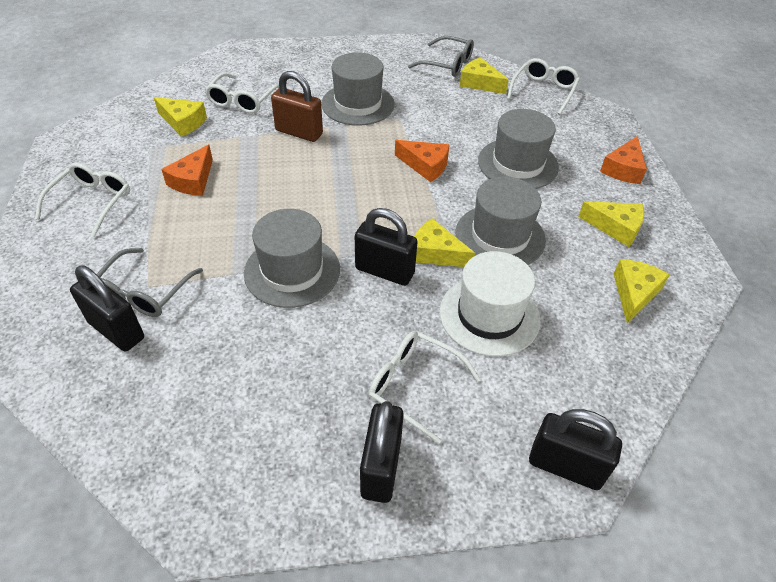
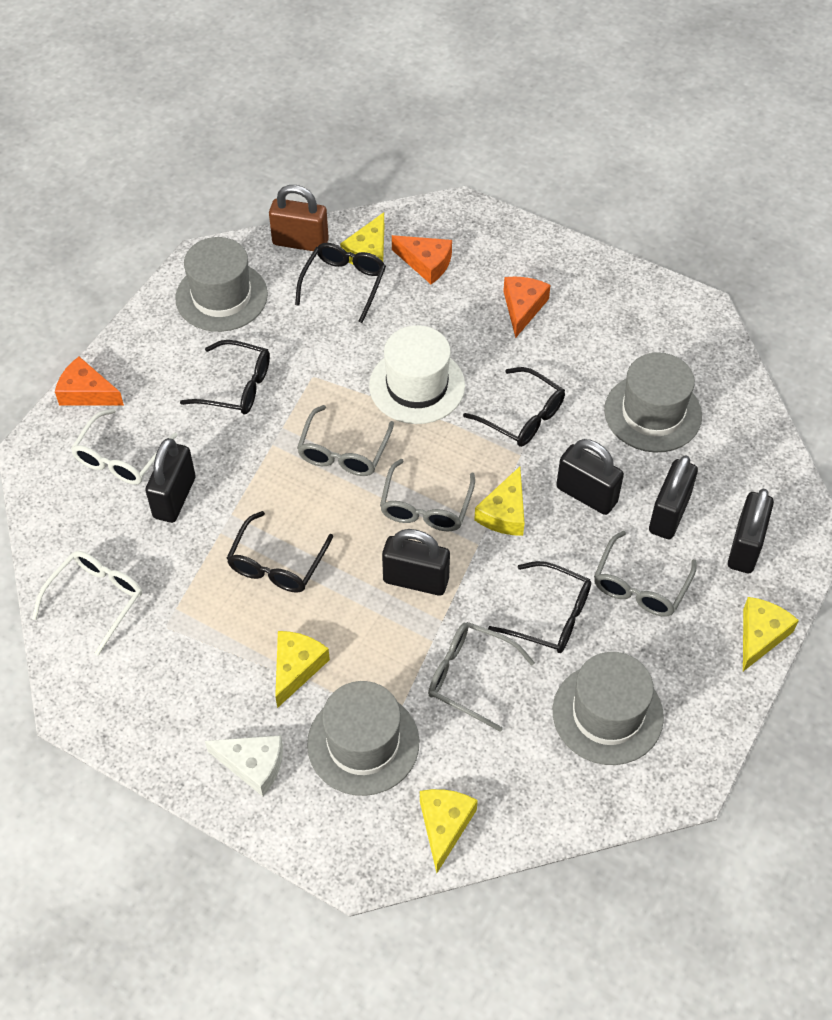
black glasses: none = 0 -> [180,340,270,415] [227,511,333,593] [295,243,386,323] [463,367,565,447] [488,561,591,653] = 5
black padlock: [70,266,144,351] [355,208,418,286] [360,401,404,503] [529,409,622,490] = 4 -> [145,438,196,523] [382,529,450,596] [556,439,624,515] [649,455,698,539] [728,489,774,573] = 5
grey glasses: [97,248,203,317] [408,36,474,77] = 2 -> [297,405,394,476] [380,459,475,531] [428,622,535,732] [594,531,697,617] = 4
white cheese: none = 0 -> [205,735,283,797] = 1
white glasses: [35,163,130,237] [205,73,279,114] [368,331,481,444] [507,58,580,115] = 4 -> [32,551,142,656] [71,409,178,485] = 2

